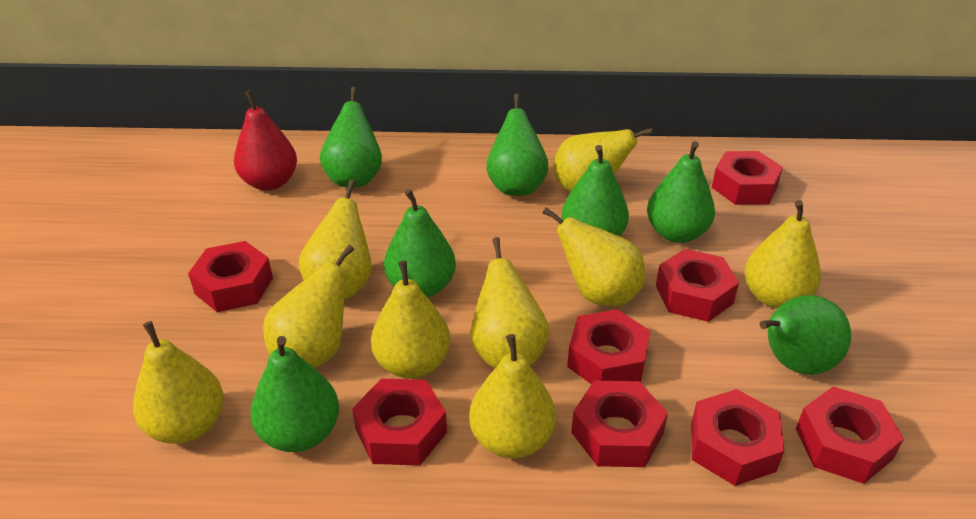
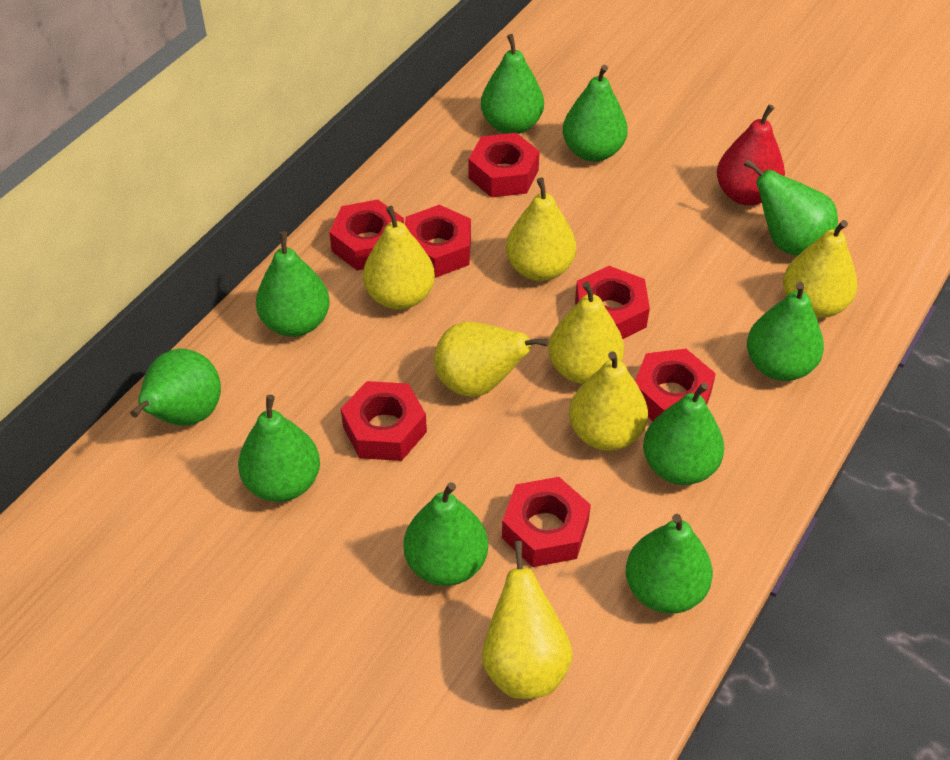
green pear: [251,336,339,452] [320,87,382,188] [384,189,456,298] [486,93,549,196] [561,145,629,236] [647,141,715,243] [760,295,851,375] = 7 -> [130,349,221,426] [238,395,320,502] [256,231,330,337] [403,482,488,586] [481,34,544,134] [563,65,628,162] [626,514,713,614] [643,382,724,485] [744,159,838,256] [747,282,824,381] = 10
red nut: [188,241,273,312] [352,379,447,466] [567,309,650,384] [571,381,668,467] [656,249,739,322] [691,389,784,486] [711,151,783,205] [796,387,904,484] = 8 -> [329,199,404,270] [341,381,427,461] [405,205,471,278] [469,133,540,198] [502,477,591,567] [575,266,650,339] [635,349,716,421] = 7
yellow pear: [133,321,224,444] [263,245,354,368] [299,179,372,299] [371,260,451,378] [469,334,556,458] [470,237,549,369] [543,207,645,306] [553,128,653,192] [744,200,821,309] = 9 -> [363,206,435,310] [434,322,549,397] [482,541,572,699] [506,177,576,281] [549,281,624,384] [569,351,648,451] [783,220,857,318] = 7

